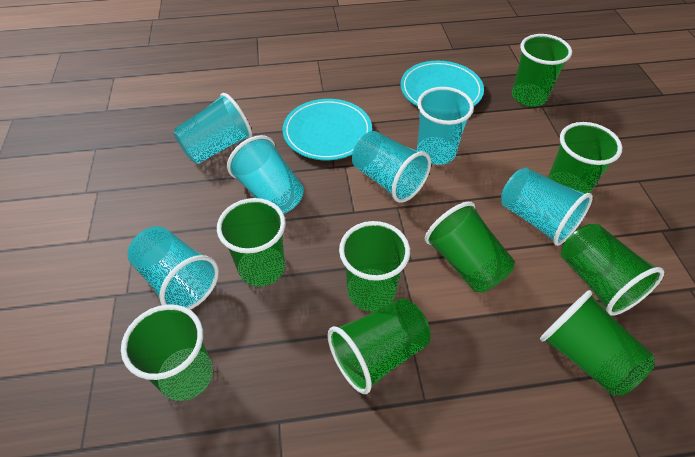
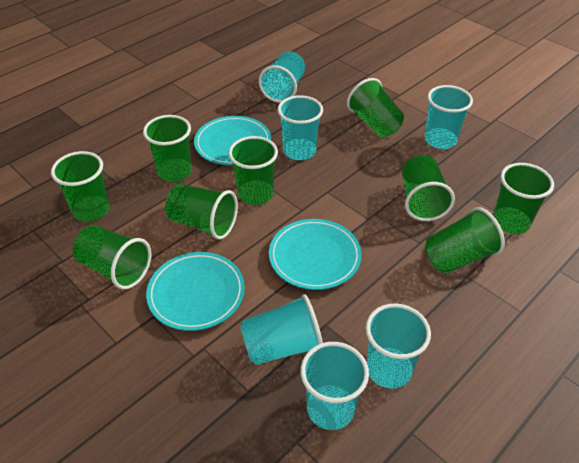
turquoise plate: [283,99,372,160] [400,61,484,107] = 2 -> [146,252,245,331] [194,116,271,165] [269,219,362,290] = 3

